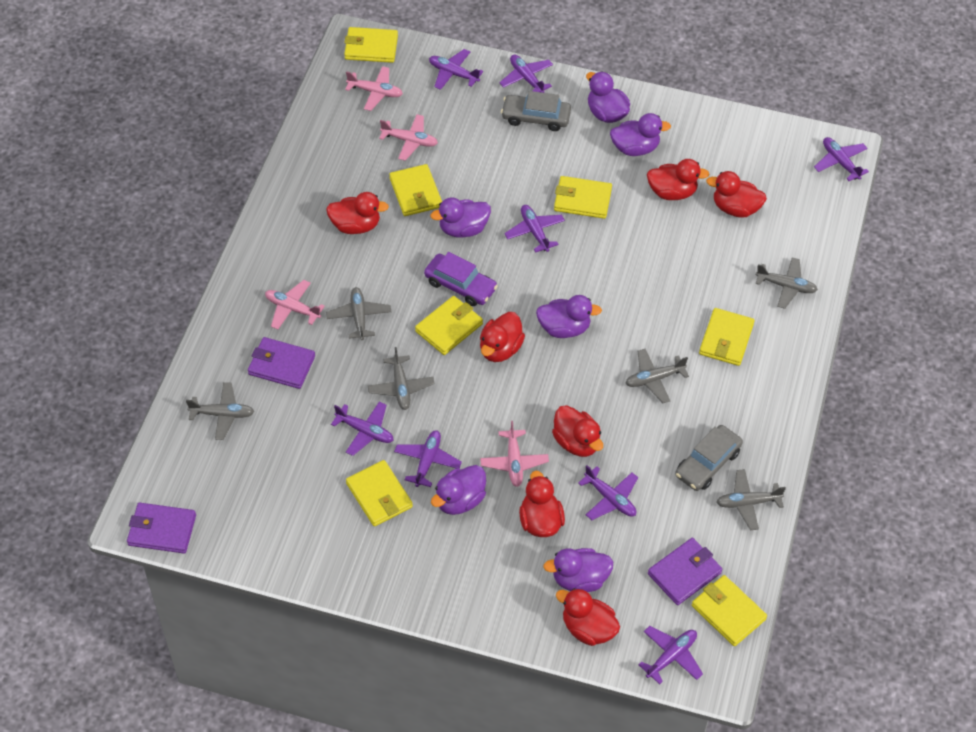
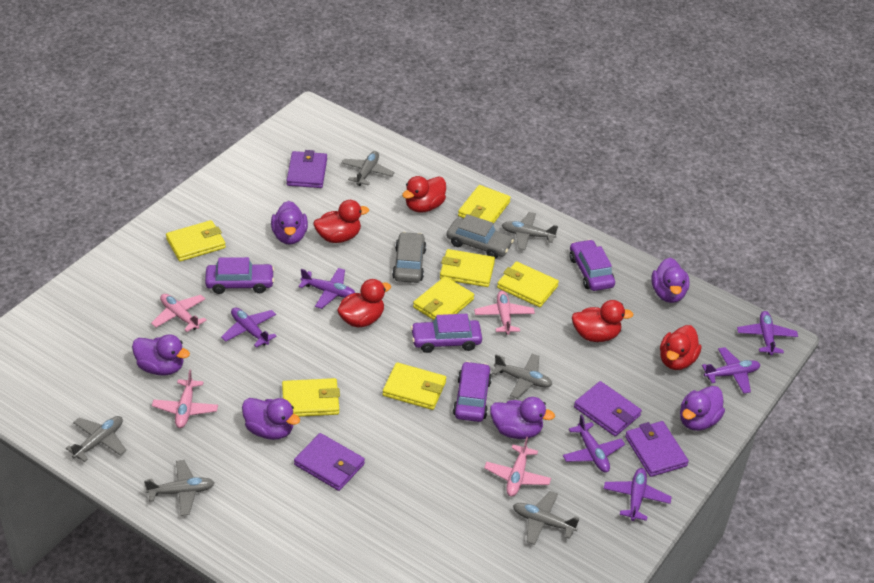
purple car: [424,252,498,306] = 1 -> [205,257,274,294] [411,314,482,353] [453,361,492,422] [570,239,615,291] = 4
purple plane: [331,401,394,456] [394,430,462,487] [429,49,483,90] [499,55,553,93] [504,205,565,253] [578,465,638,520] [638,626,703,684] [814,137,869,181] = 8 -> [221,307,277,348] [298,268,355,309] [563,414,625,472] [604,468,671,521] [702,347,760,394] [737,311,798,355] = 6
purple wallet: [127,503,196,553] [248,337,315,389] [648,538,723,605] = 3 -> [287,150,327,188] [294,433,365,491] [574,381,642,436] [625,421,689,477] = 4
red duck: [326,192,389,234] [480,312,525,362] [519,471,565,537] [552,405,603,457] [556,588,620,646] [647,159,709,200] [706,171,767,218] = 7 -> [314,200,369,243] [337,279,391,328] [402,176,446,213] [572,300,634,342] [660,325,702,370] = 5

